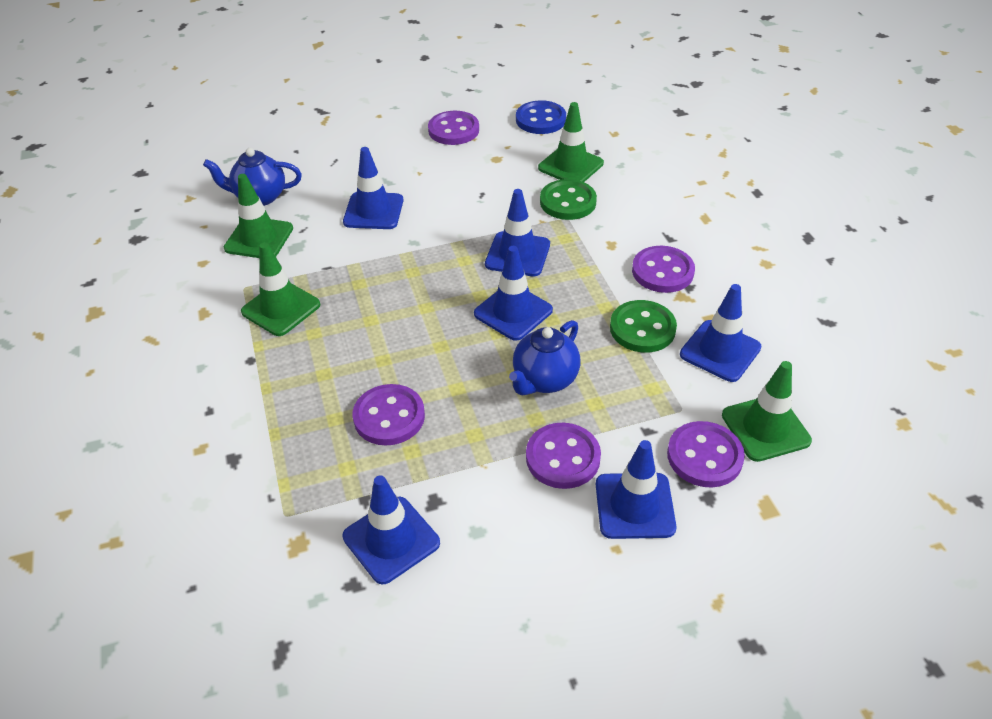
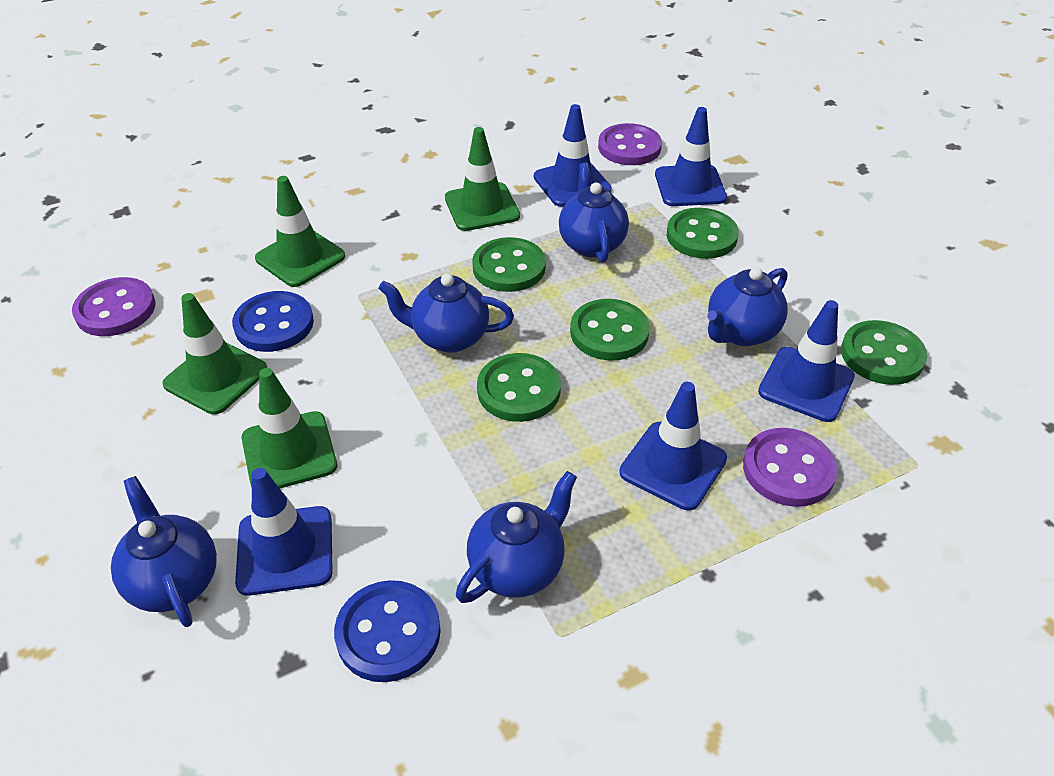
blue button: [516,100,566,134] = 1 -> [232,291,314,352] [334,580,441,682] = 2
blue teapot: [203,148,302,206] [509,320,580,396] = 2 -> [111,476,217,627] [378,273,514,353] [456,471,577,603] [559,163,629,263] [707,267,788,346] = 5
blue traffic cone: [343,147,403,229] [343,475,440,584] [474,246,553,341] [485,189,550,277] [596,440,676,539] [680,284,762,382] = 6 -> [235,468,333,596] [534,104,612,207] [619,382,727,510] [655,107,727,206] [758,300,855,422] = 5
green button: [540,179,597,220] [610,300,677,353] = 2 -> [472,237,546,292] [477,353,561,422] [570,299,650,361] [667,208,739,259] [841,320,927,385] = 5
purple button: [353,384,425,446] [428,111,479,145] [526,423,601,489] [632,246,695,293] [667,421,745,487] = 5 -> [72,277,156,336] [598,123,662,165] [743,428,838,507] = 3

